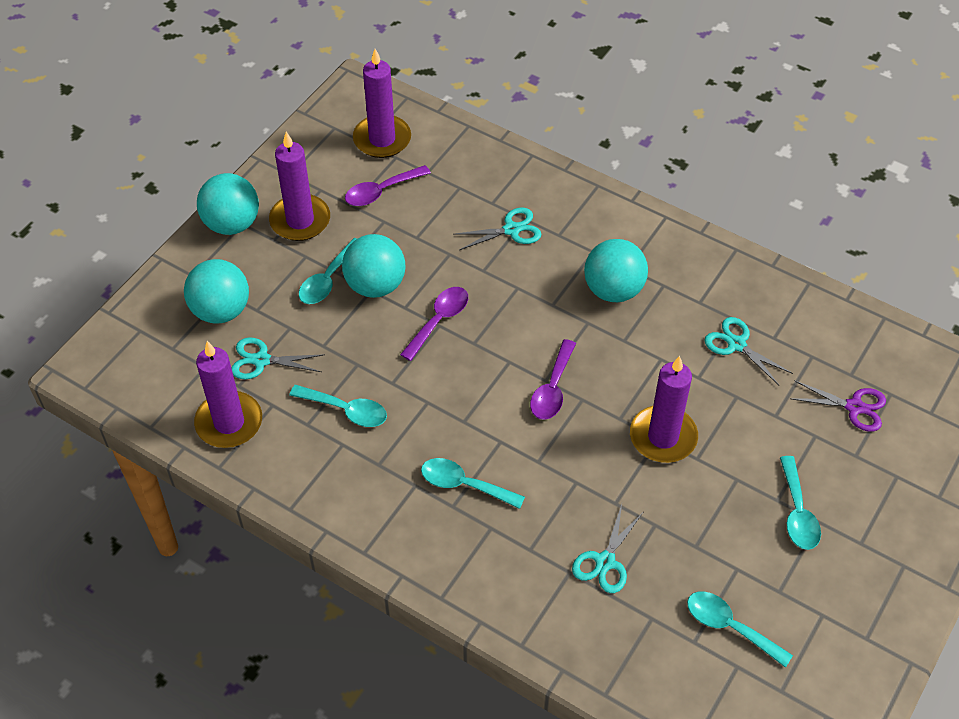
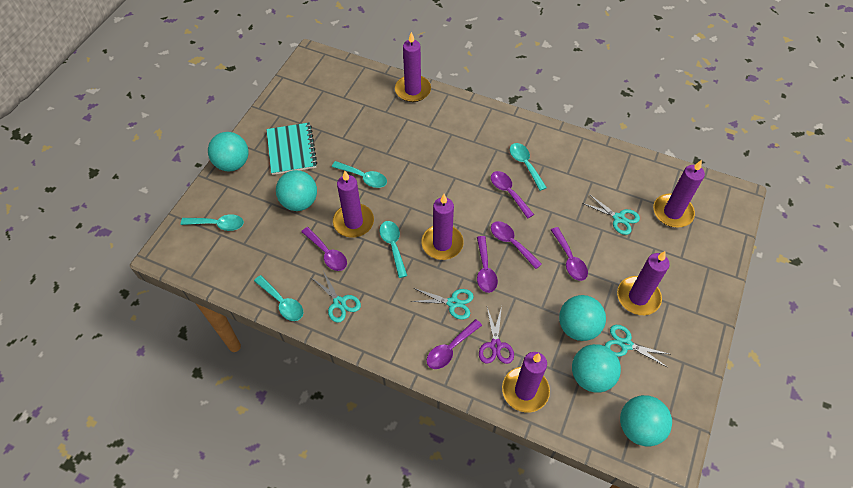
purple candle: [194,341,262,448] [269,132,330,241] [353,49,411,158] [630,356,698,463] = 4 -> [333,171,374,238] [395,32,431,102] [421,194,464,260] [502,352,550,413] [617,251,670,315] [653,160,705,227] = 6
purple spoon: [345,165,431,206] [400,287,468,361] [530,339,576,420] = 3 -> [301,227,347,271] [426,319,482,369] [477,236,498,293] [491,171,534,219] [491,221,542,269] [551,227,588,281] = 6
turquoise ball: [184,259,249,324] [197,173,259,235] [342,234,406,298] [584,239,648,302] = 4 -> [208,132,248,171] [276,170,317,211] [559,295,606,341] [572,344,621,393] [620,395,672,447] = 5
turquoise notebook: none = 0 -> [266,122,317,175] = 1

